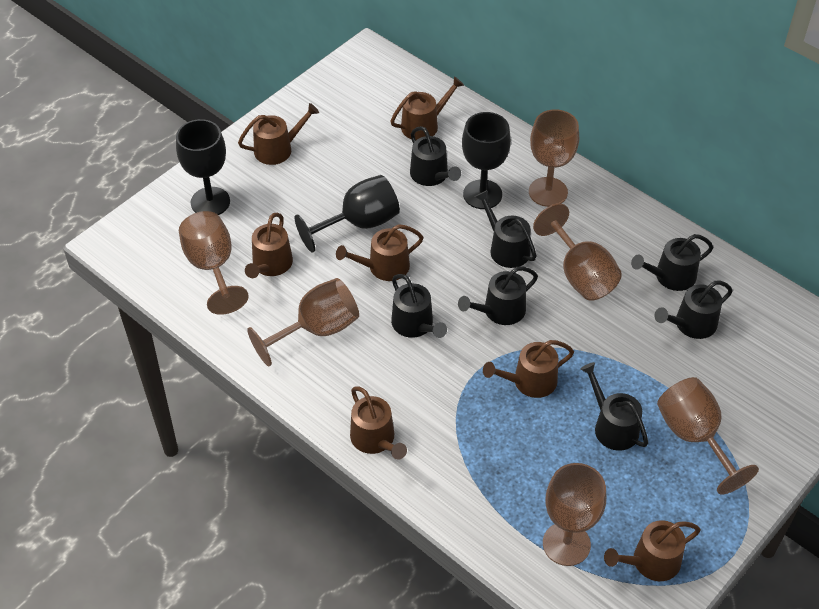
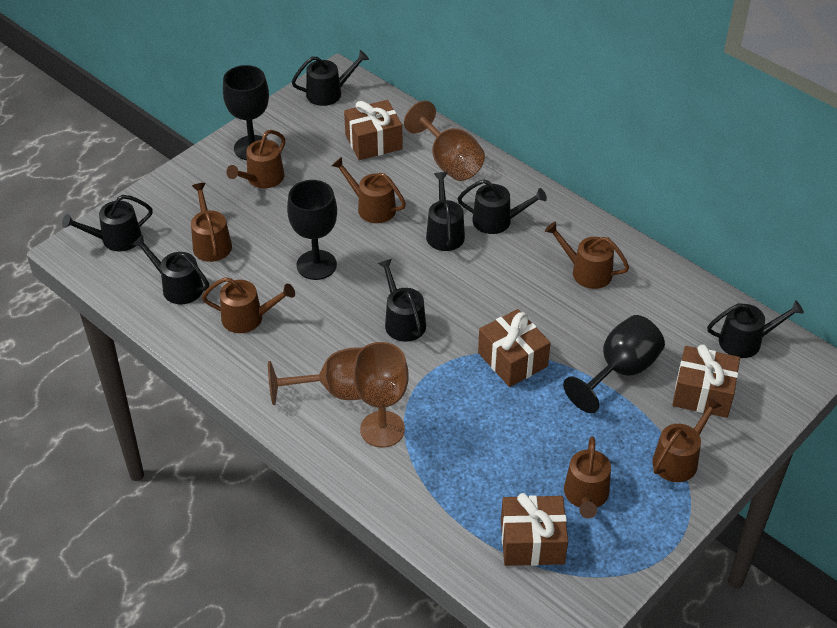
brown gift: none = 0 -> [344,100,403,160] [478,309,551,387] [501,493,568,566] [672,344,740,418] = 4
brown goblet: [179,211,249,315] [247,278,359,366] [529,109,579,207] [533,204,622,301] [543,463,606,566] [657,377,759,495] = 6 -> [268,347,362,405] [353,342,409,448] [404,101,485,181] = 3

